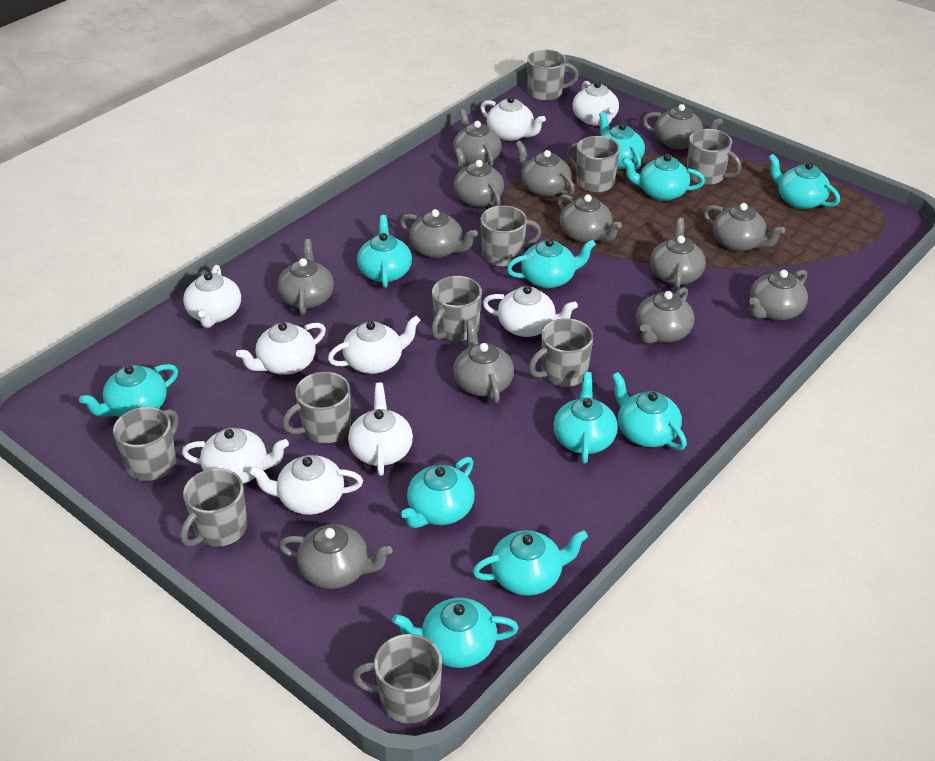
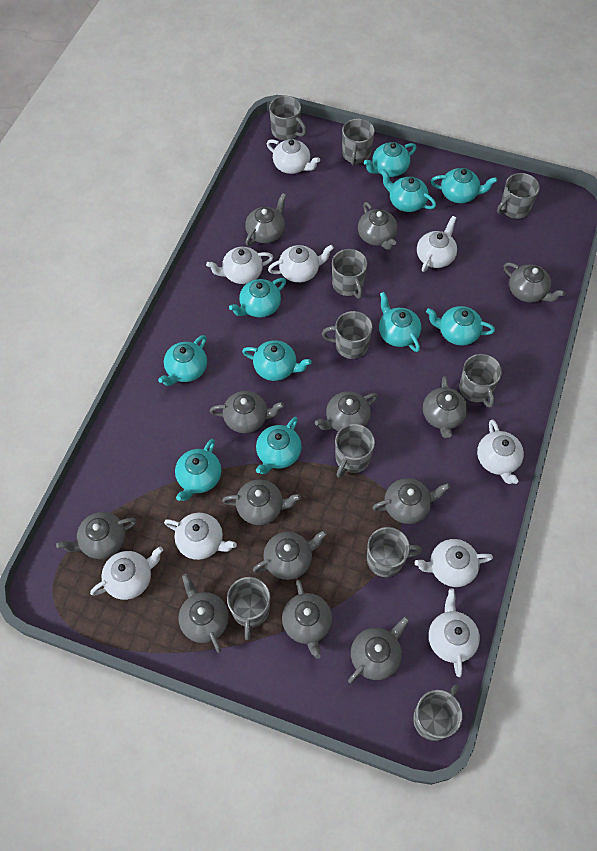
turquoise teapot: [79,364,178,417] [357,215,412,288] [392,598,519,668] [401,457,475,528] [472,530,588,596] [506,239,596,289] [553,372,618,463] [599,112,645,170] [612,372,687,450] [622,154,705,201] [768,154,840,209] = 11 -> [158,335,207,386] [175,439,221,501] [229,278,286,318] [242,340,312,381] [256,417,302,474] [364,142,417,177] [379,292,421,352] [380,169,436,212] [426,306,495,346] [430,168,497,203] = 10

